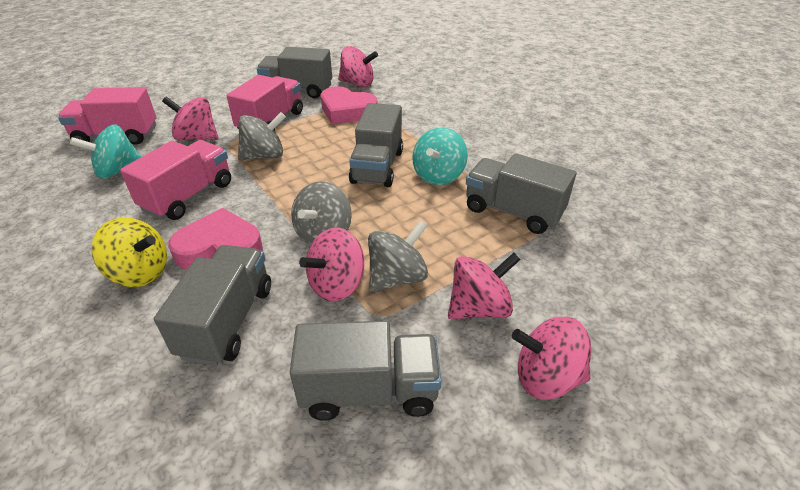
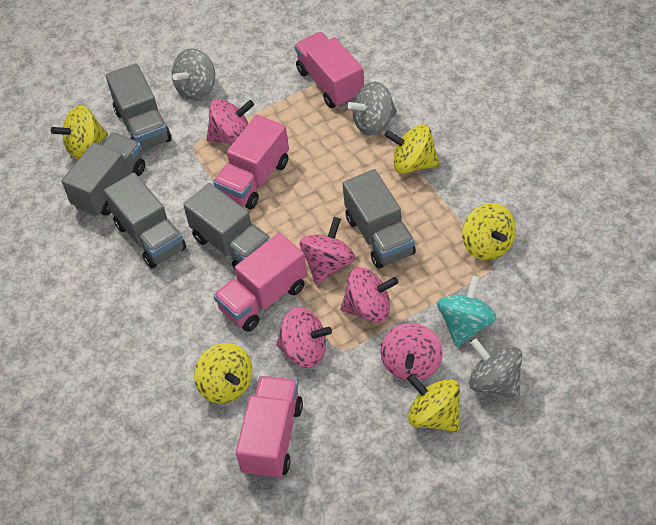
pink heart: [168,208,263,269] [321,86,378,124] = 2 -> none = 0
pink truck: [58,87,156,145] [120,140,231,220] [227,75,303,131] = 3 -> [213,115,289,209] [213,233,307,332] [236,376,303,479] [294,32,364,108] = 4
turquoise spinning top: [70,124,142,179] [412,128,468,185] = 2 -> [437,276,496,347] = 1
yellow spinning top: [92,217,167,287] = 1 -> [51,105,108,159] [194,343,253,404] [384,124,440,174] [407,373,460,432] [462,203,516,261] = 5

